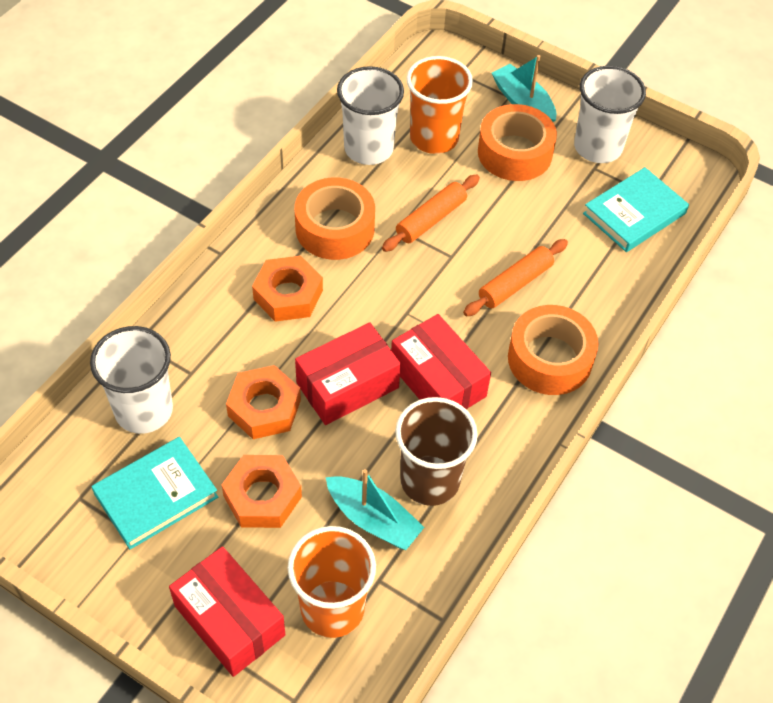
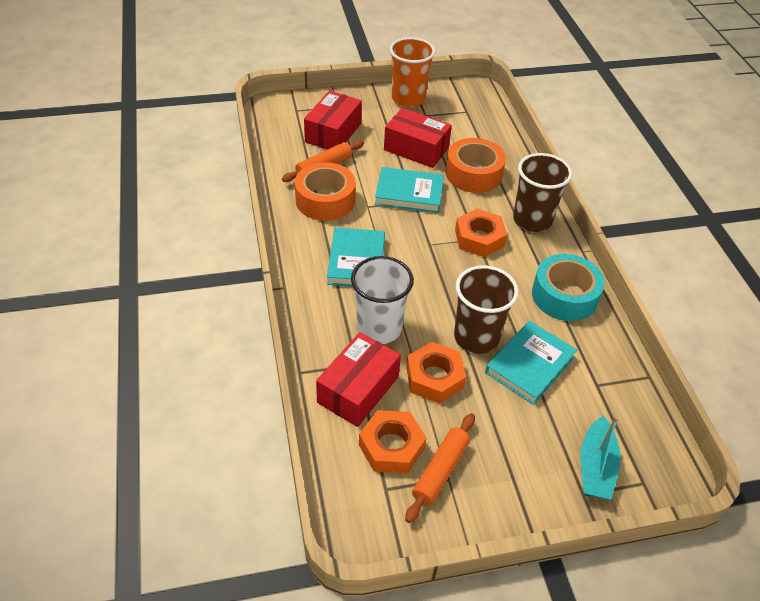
brown cup: [395,397,478,506] = 1 -> [454,265,519,354] [513,153,572,232] = 2
orange cup: [288,526,376,638] [407,56,473,154] = 2 -> [390,37,435,107] = 1
orange tape: [295,177,375,260] [478,104,557,181] [508,305,598,395] = 3 -> [295,162,356,221] [446,138,506,193] = 2
turquoise boat: [326,469,424,550] [492,55,556,122] = 2 -> [580,416,621,500] = 1
turquoise book: [91,437,218,549] [583,167,689,252] = 2 -> [327,227,385,287] [375,167,444,213] [485,321,577,405] = 3
turquoise tape: none = 0 -> [532,254,605,321] = 1
white cup: [90,326,173,434] [337,66,404,165] [574,66,646,163] = 3 -> [351,256,414,344] = 1

